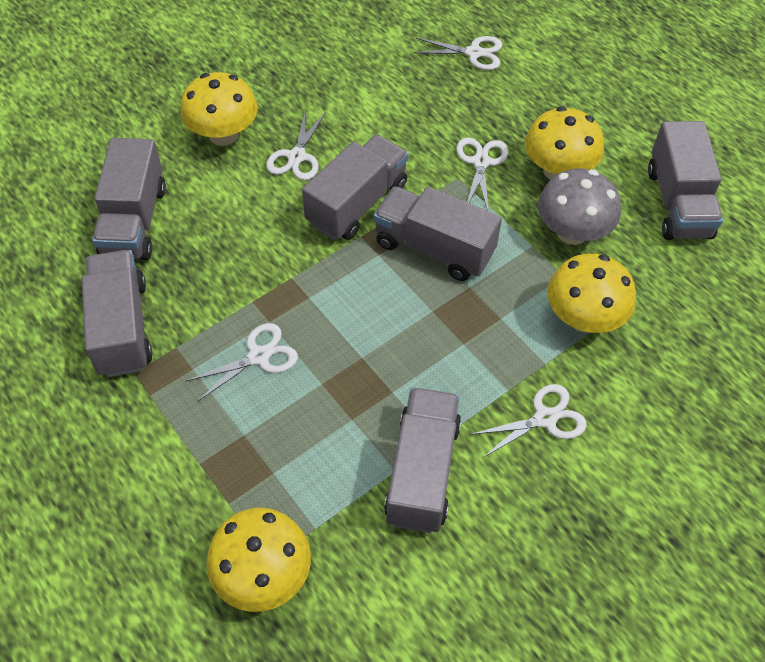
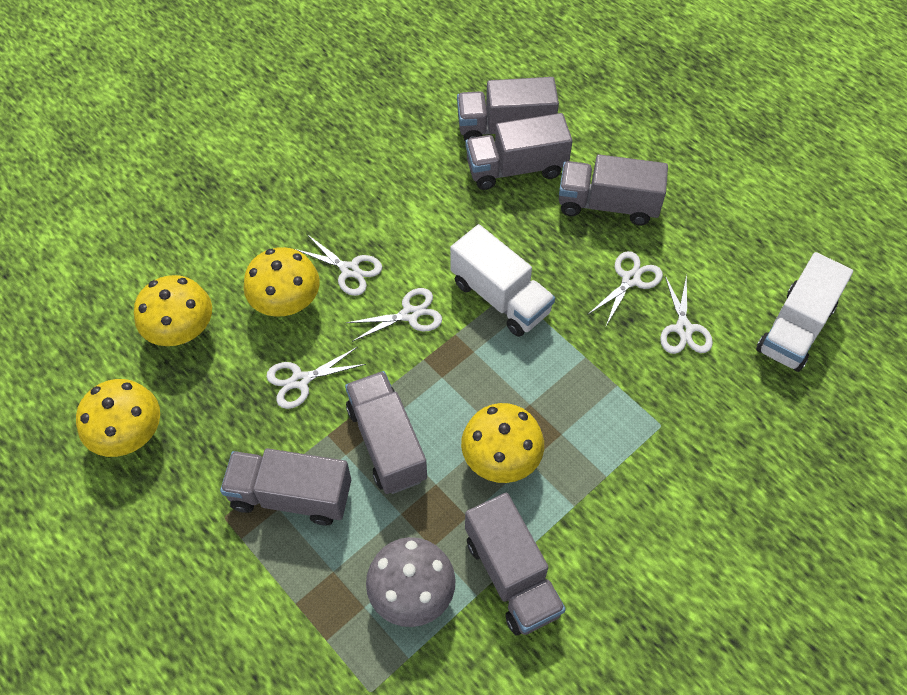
white truck: none = 0 -> [450,224,555,337] [756,252,853,372] = 2

